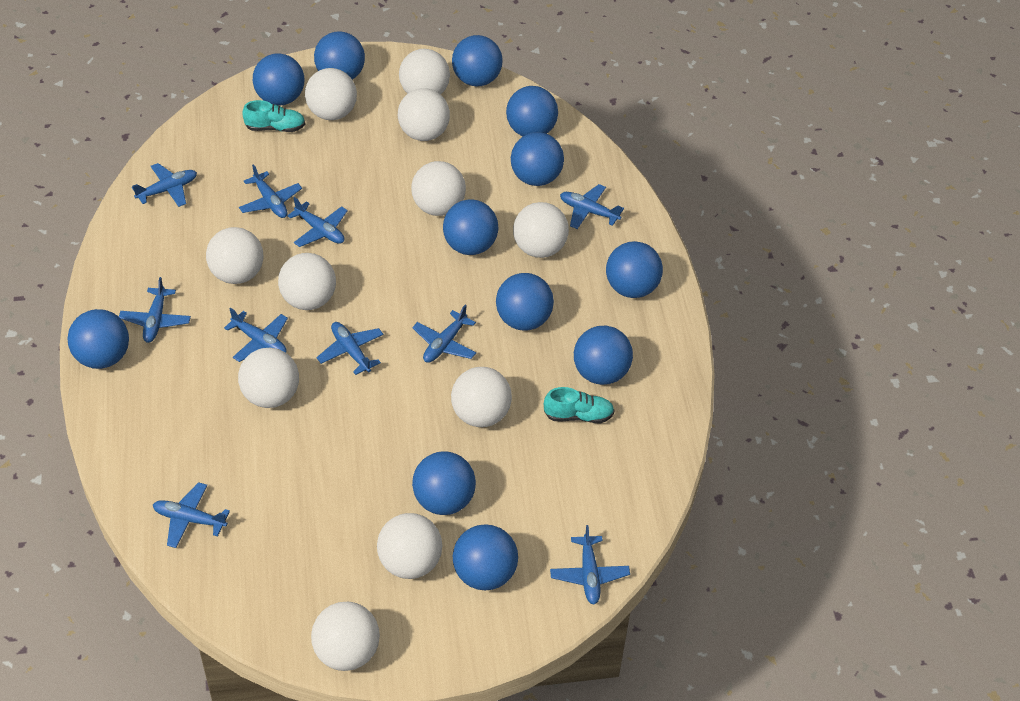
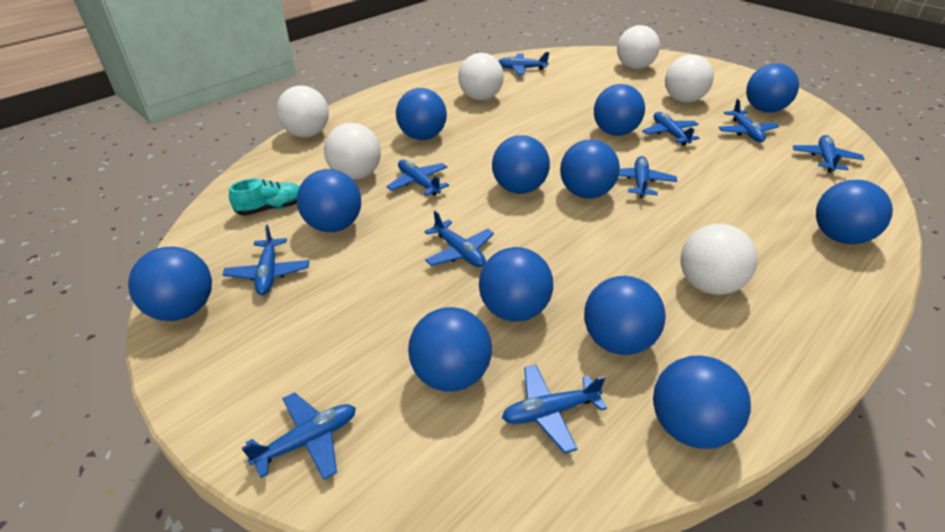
turquoise shoe: [242,100,305,132] [544,387,614,423] = 2 -> [229,178,300,216] = 1
white ball: [206,227,263,284] [238,348,299,408] [278,253,336,310] [305,68,357,120] [311,602,380,671] [377,513,442,579] [398,88,450,141] [399,49,450,95] [411,161,466,216] [451,367,512,427] [513,202,569,258] = 11 -> [276,86,329,138] [324,123,381,180] [458,53,504,101] [617,25,660,69] [665,55,714,103] [680,224,757,295] = 6

